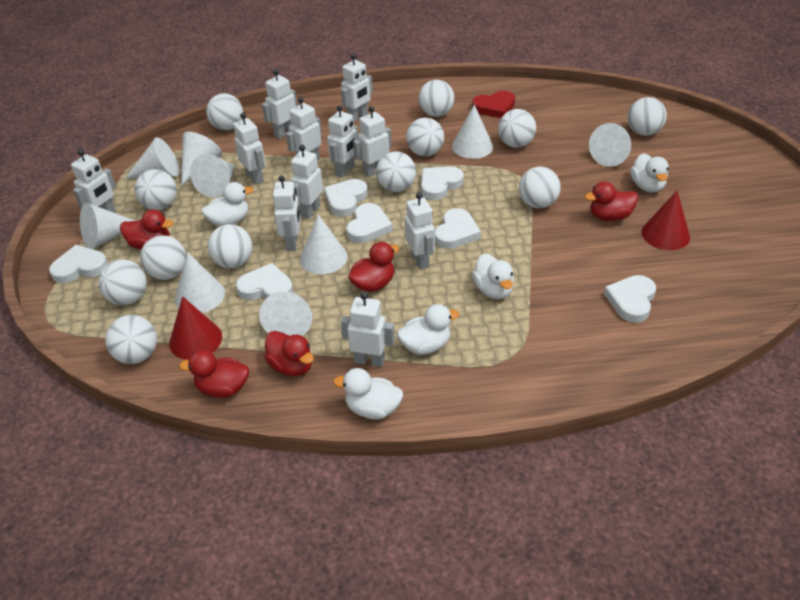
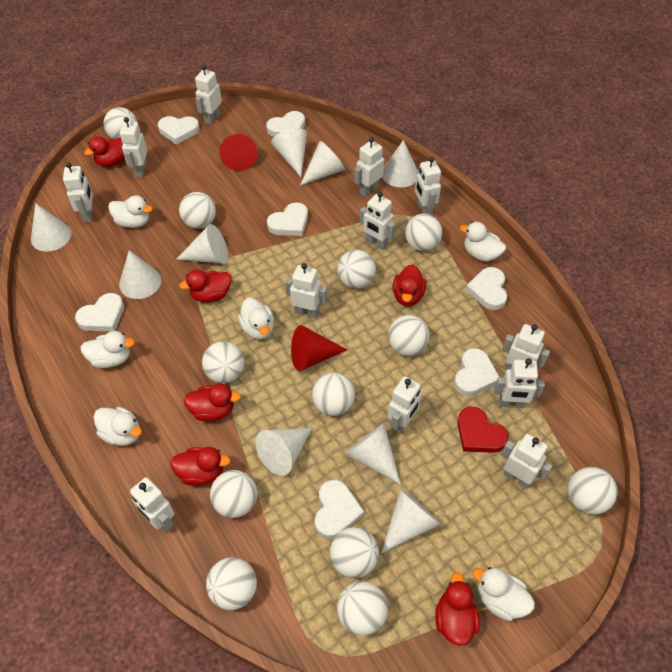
red duck: [120,210,173,249] [179,350,249,398] [264,331,314,376] [348,242,399,292] [585,182,638,221] = 5 -> [84,136,125,167] [170,447,231,486] [179,269,231,302] [184,383,241,421] [393,265,426,306] [435,572,480,646] = 6
white duck: [201,182,253,226] [333,368,403,420] [397,304,459,355] [472,254,514,299] [630,153,669,193] = 5 -> [80,331,135,368] [94,407,142,446] [108,195,153,228] [238,298,274,340] [460,222,506,261] [472,567,535,621] = 6
white robot: [71,149,116,212] [233,113,266,185] [262,69,297,139] [273,175,301,251] [286,97,322,160] [291,145,323,219] [327,105,358,177] [341,54,373,122] [341,292,395,367] [353,106,392,178] [405,193,435,270] = 11 -> [63,162,93,223] [120,117,147,177] [130,477,175,533] [195,65,222,125] [285,263,327,318] [354,137,384,197] [360,192,395,250] [387,376,421,434] [415,157,441,215] [494,358,545,408] [501,434,552,489] [502,324,550,370] = 12

